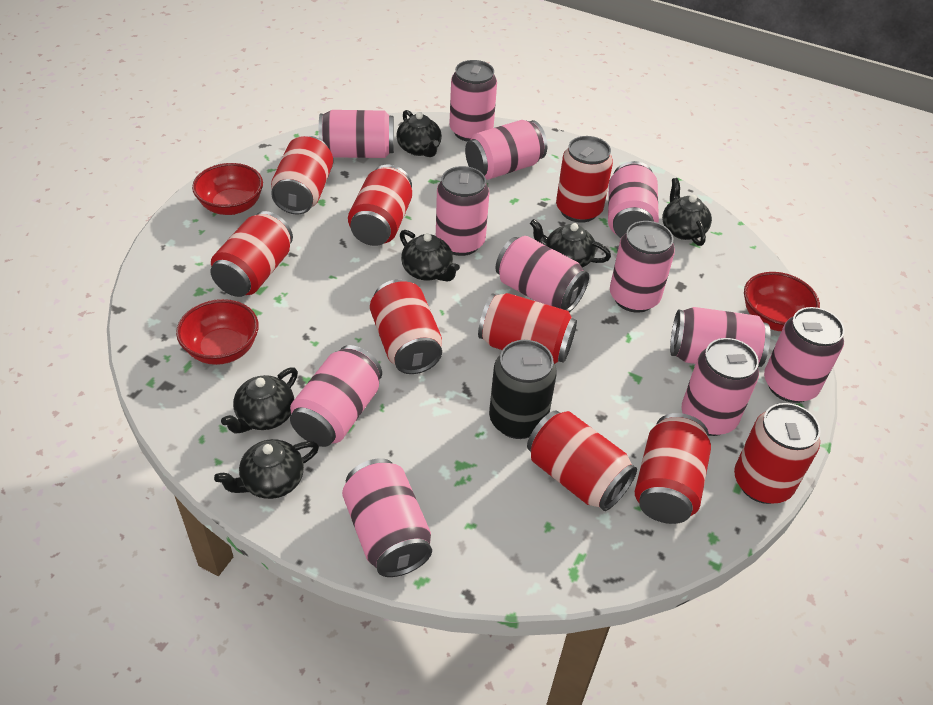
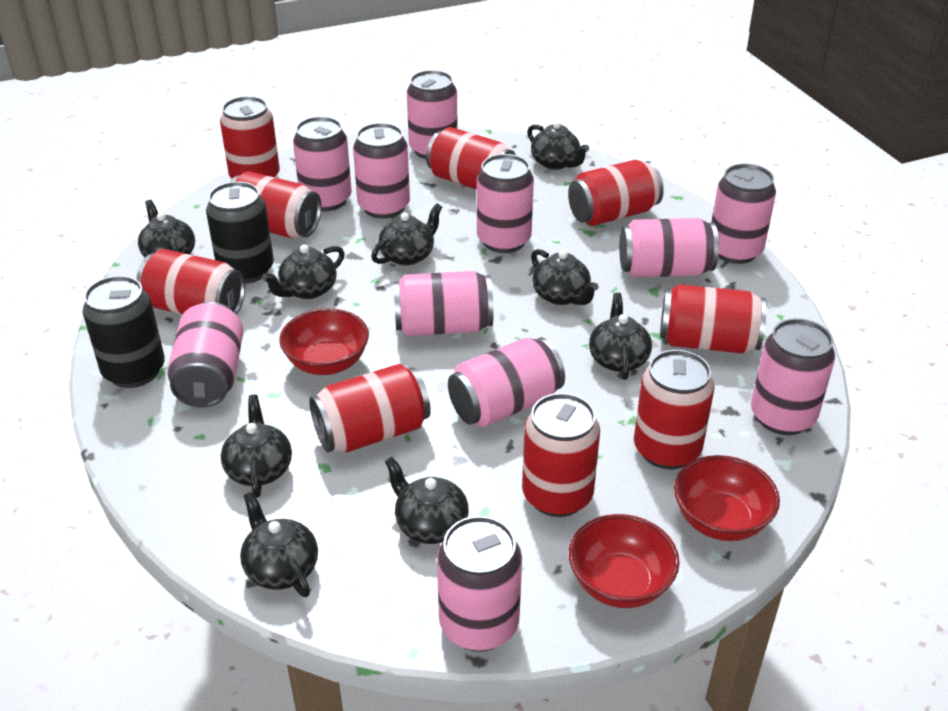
black can: [489,340,557,439] = 1 -> [83,276,165,388] [206,181,274,284] = 2
black teapot: [214,439,319,499] [221,368,298,433] [396,110,442,157] [400,230,460,282] [530,219,611,268] [662,178,712,246] = 6 -> [138,200,195,257] [221,395,292,498] [240,492,318,597] [262,244,345,299] [371,203,442,266] [385,457,469,544] [527,121,589,170] [531,249,599,305] [589,293,652,380] = 9
pink can: [290,345,382,447] [319,110,394,158] [342,458,432,577] [436,166,489,256] [449,60,497,142] [465,120,547,180] [495,236,589,312] [608,161,659,238] [610,221,675,313] [670,307,770,367] [681,338,759,436] [764,307,845,403] = 12 -> [167,302,243,408] [293,116,352,211] [353,123,410,219] [393,271,493,336] [407,70,458,159] [437,516,522,652] [448,337,565,427] [477,154,534,253] [619,218,719,277] [711,163,776,264] [751,318,835,435] = 11

